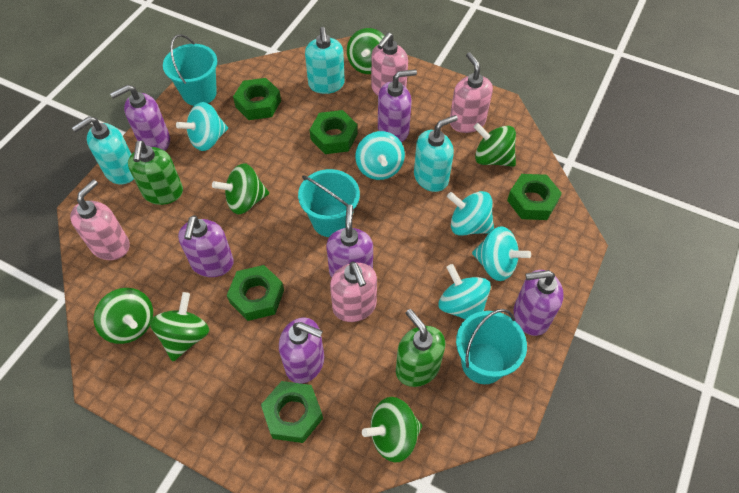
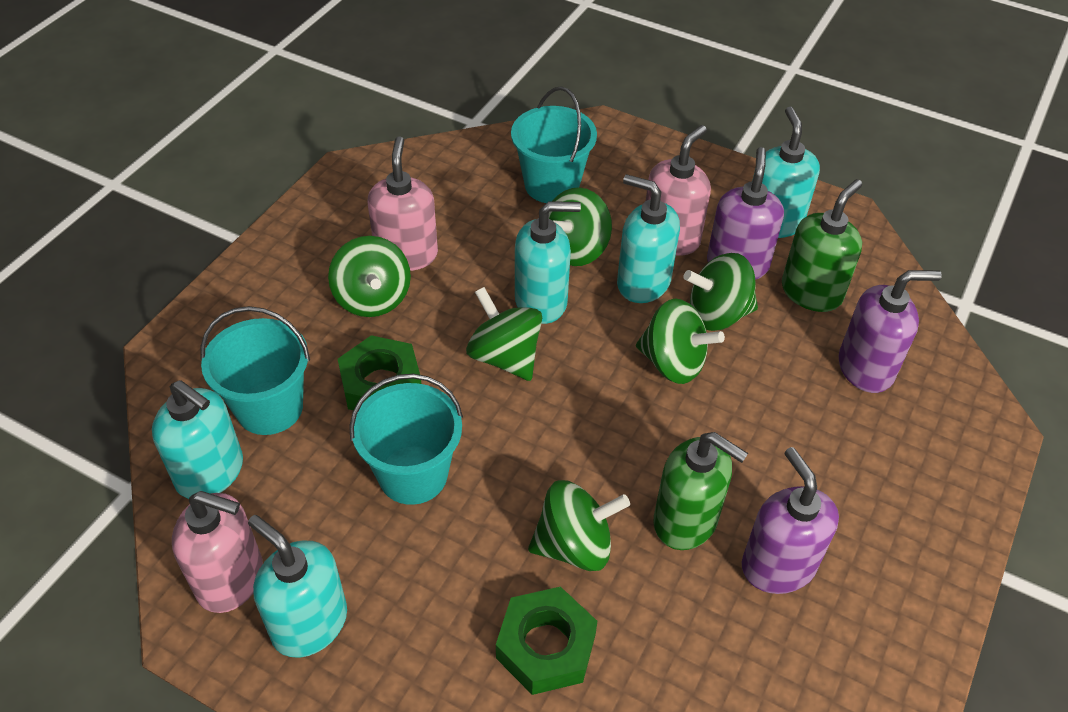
green nut: [227,265,284,321] [233,78,281,120] [261,381,323,443] [310,110,358,154] [507,174,562,220] = 5 -> [338,335,421,410] [496,587,597,695] = 2
pink soap dispenser: [70,179,130,260] [330,262,377,322] [371,32,408,96] [450,52,493,133] = 4 -> [172,491,263,613] [367,136,438,271] [646,125,711,256] = 3
purple soap dispenser: [110,84,170,151] [178,215,234,277] [279,317,324,384] [326,204,373,277] [378,69,417,142] [514,270,564,336] = 6 -> [707,147,784,280] [742,447,839,594] [839,270,942,393] = 3
turquoise soap dispenser: [72,116,134,185] [305,27,345,94] [414,115,458,192] = 3 -> [152,380,243,499] [248,515,347,658] [515,201,581,324] [617,174,680,303] [752,107,820,238] = 5
turquoise spinning top: [176,102,228,151] [355,131,405,180] [438,264,491,319] [447,191,494,236] [472,226,531,281] = 5 -> none = 0

